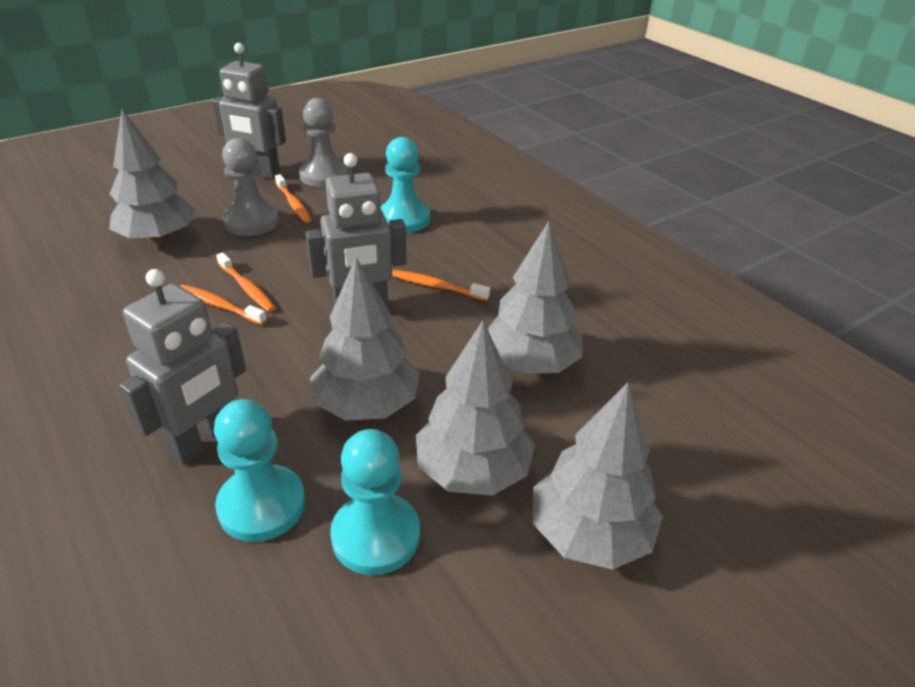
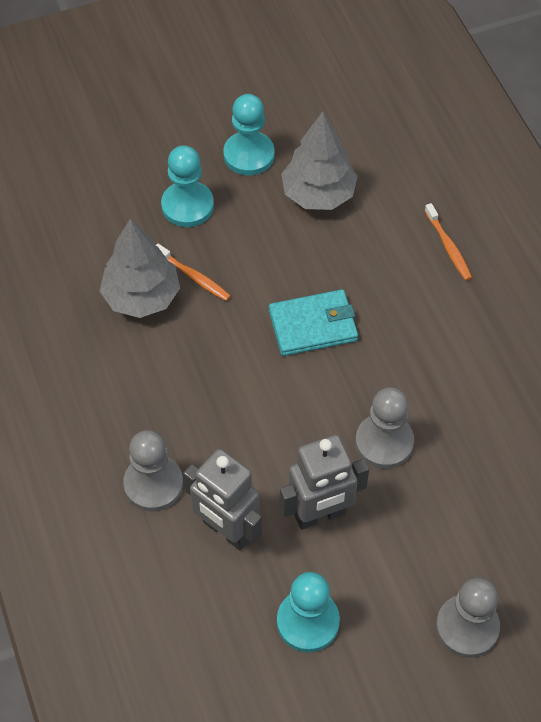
grey pawn: [222,138,279,236] [299,98,348,187] = 2 -> [123,430,183,511] [355,387,414,469] [436,577,500,658] = 3
grey robot: [120,269,246,464] [212,43,286,179] [306,153,407,308] = 3 -> [183,449,262,550] [280,435,369,530] = 2
grey tree: [109,109,196,243] [310,258,420,420] [416,320,535,496] [488,221,583,373] [533,383,663,570] = 5 -> [100,219,180,318] [281,111,358,210] = 2
orange toothbrush: [180,284,267,325] [216,252,276,312] [275,174,311,223] [392,270,490,301] = 4 -> [155,244,231,301] [425,203,472,280] = 2
turquoise wallet: none = 0 -> [269,289,358,356] = 1

